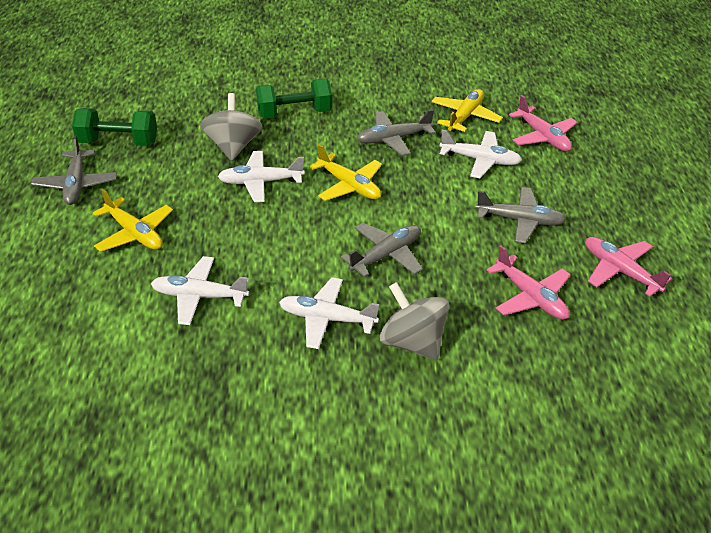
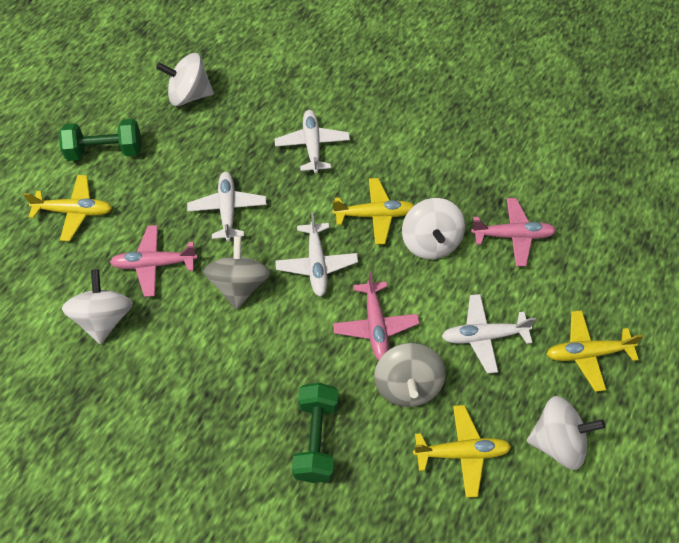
grey plane: [31,135,117,205] [341,223,423,277] [357,110,435,156] [476,187,567,244] = 4 -> none = 0
white spinning top: none = 0 -> [62,269,133,344] [156,53,214,106] [402,198,465,259] [527,396,605,470] = 4
yellow plane: [93,189,173,252] [309,144,382,201] [431,89,503,132] = 3 -> [23,175,112,241] [332,178,414,245] [413,405,511,498] [546,310,643,392] = 4

